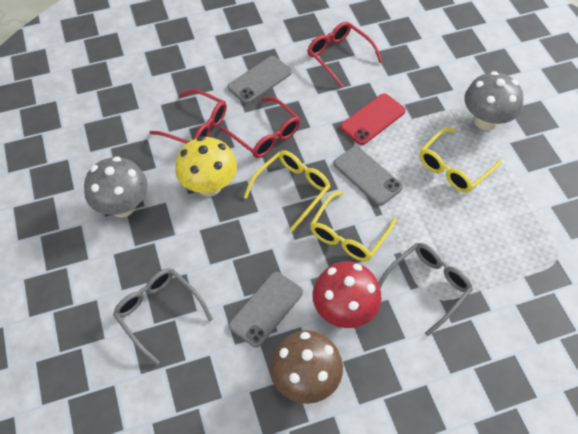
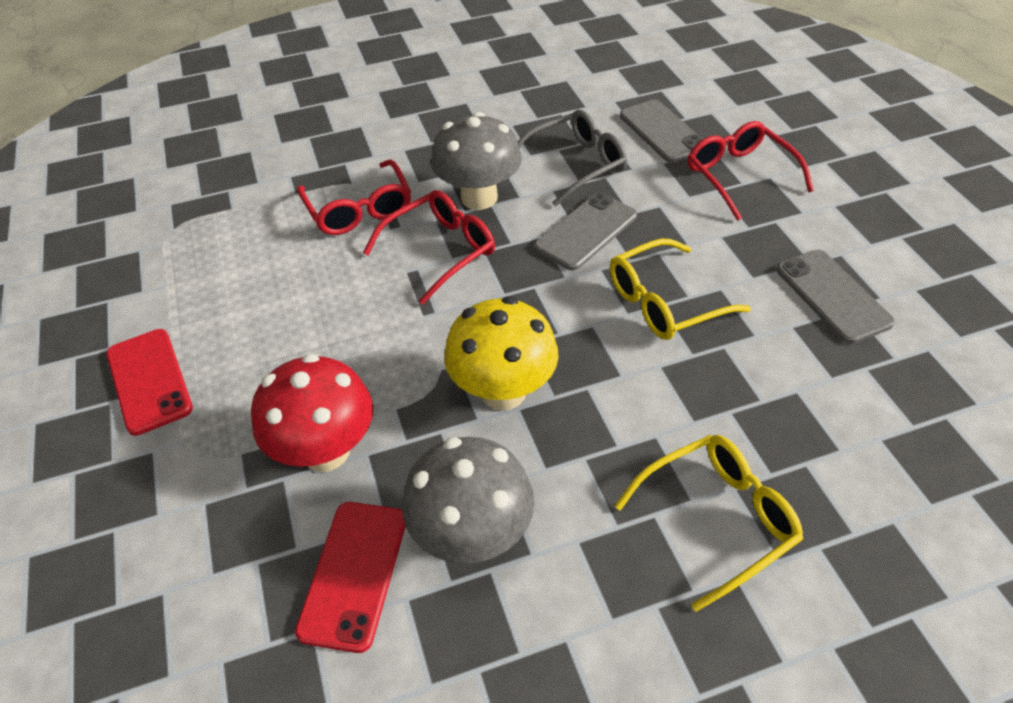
brown mushroom: [270,330,343,404] = 1 -> none = 0
grey glasses: [113,269,213,365] [379,243,473,336] = 2 -> [518,110,627,206] = 1
red phone: [340,93,406,145] = 1 -> [106,329,193,436] [295,502,405,653] = 2
yellow glasses: [244,150,331,232] [310,191,396,261] [420,128,502,193] = 3 -> [610,239,751,340] [615,435,803,612] = 2

